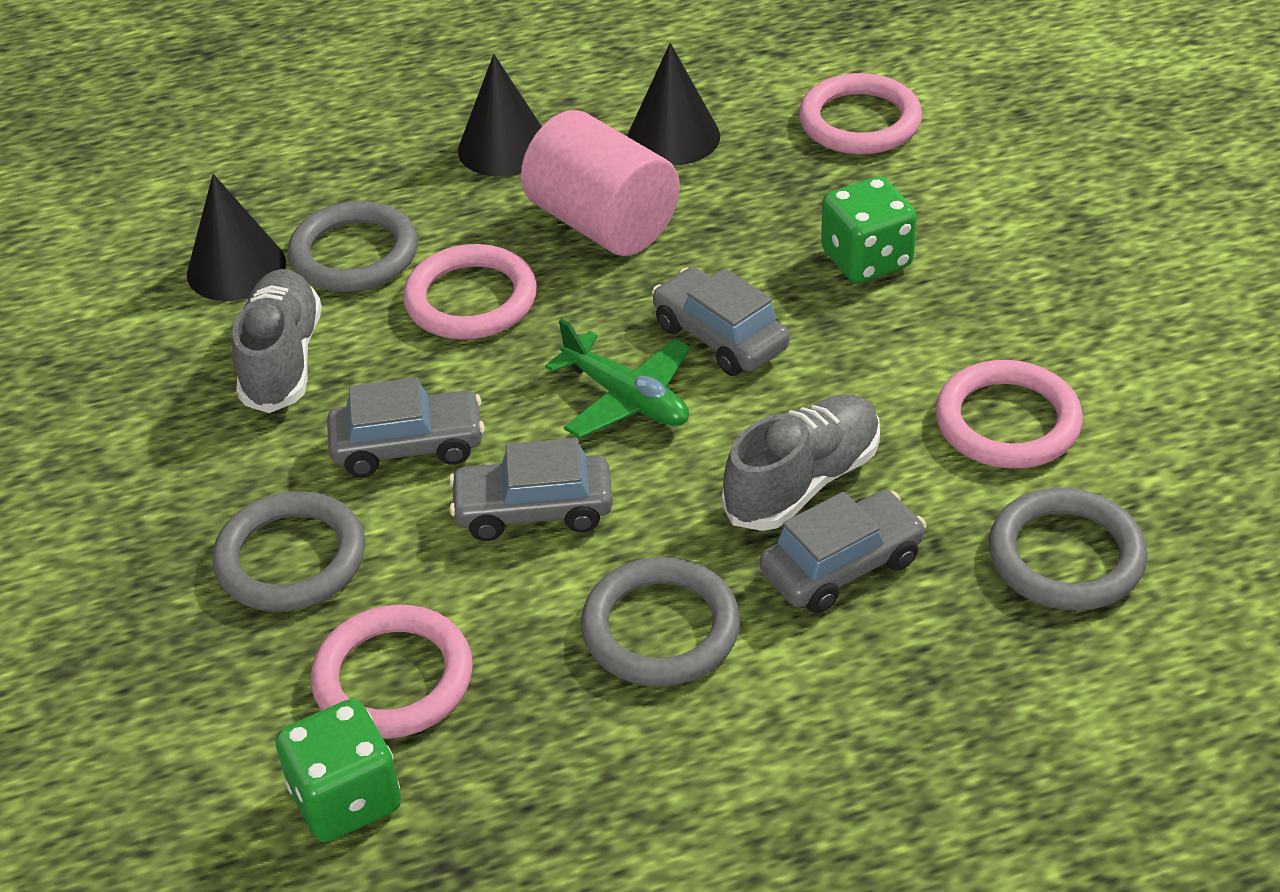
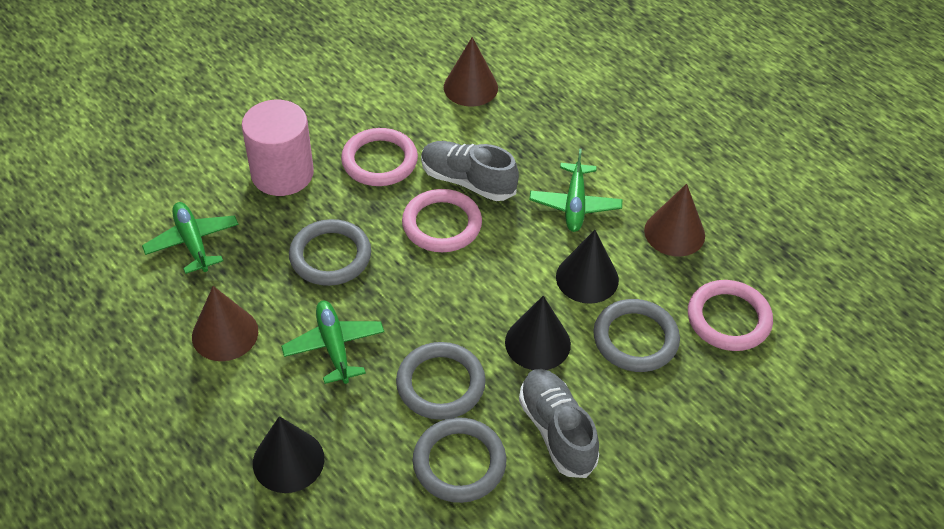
brown cone: none = 0 -> [192,286,258,361] [444,37,498,107] [644,184,705,256] = 3
green dice: [275,699,401,842] [821,176,917,283] = 2 -> none = 0
green plane: [545,319,690,439] = 1 -> [142,202,239,274] [281,300,384,384] [529,149,622,232] = 3
grey car: [327,377,485,477] [449,438,613,541] [652,267,790,376] [760,490,926,613] = 4 -> none = 0
pink ring: [311,605,473,739] [403,244,537,340] [799,73,922,154] [935,360,1083,469] = 4 -> [341,128,418,186] [402,189,482,252] [688,280,773,351] = 3

